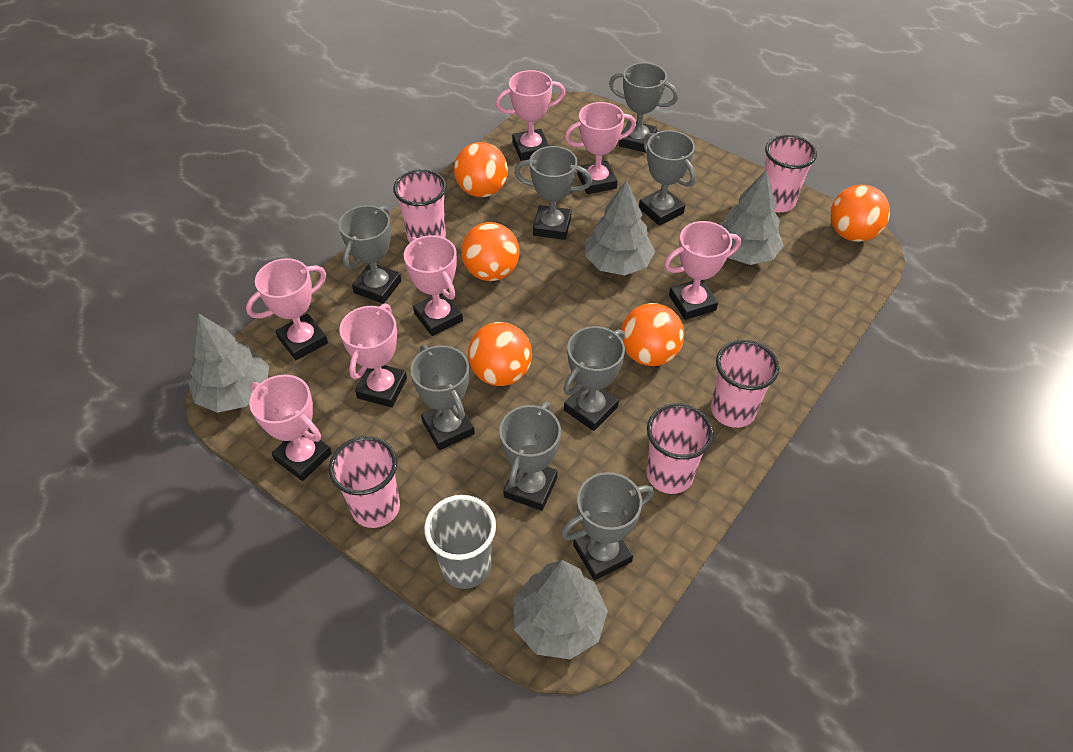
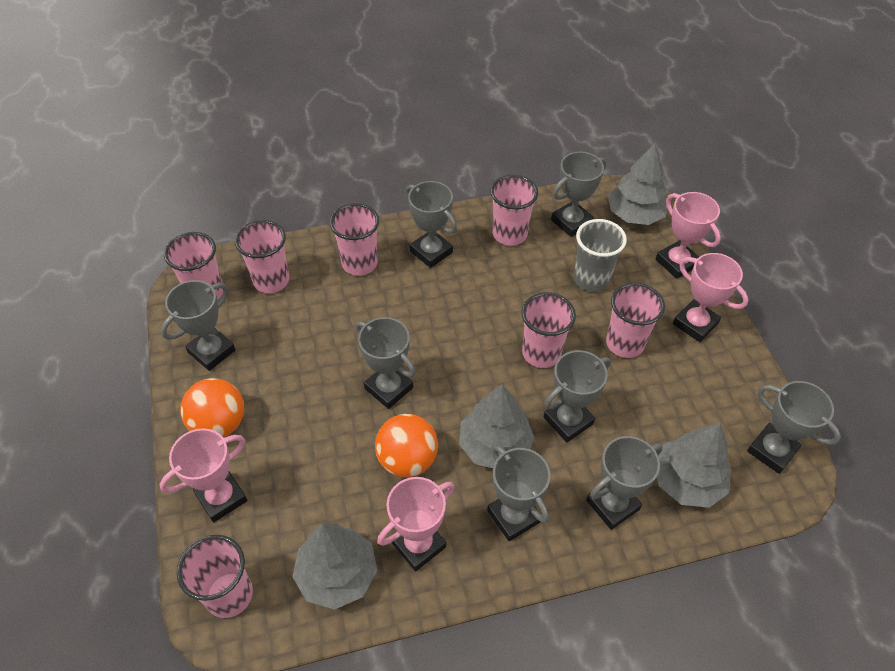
orange ball: [454,142,508,197] [461,222,520,281] [468,322,532,386] [621,303,684,366] [830,184,890,242] = 5 -> [180,378,244,437] [375,414,438,477] = 2
pink cup: [329,436,400,528] [393,169,447,243] [646,403,714,494] [711,340,779,428] [764,135,817,212] = 5 -> [164,232,223,300] [177,535,253,618] [235,220,290,293] [330,203,379,276] [490,175,538,246] [522,292,576,368] [606,282,665,358] = 7
pink trophy: [246,258,328,360] [249,375,332,481] [339,303,407,407] [404,235,463,336] [496,70,565,161] [564,102,636,194] [664,221,741,320] = 7 -> [160,428,247,523] [377,477,455,572] [656,192,721,279] [673,253,749,342] = 4

